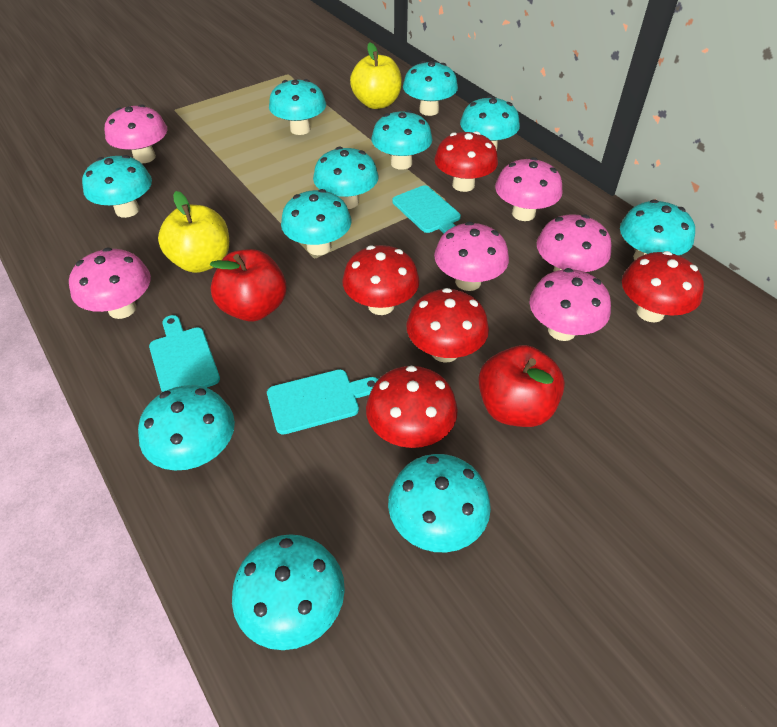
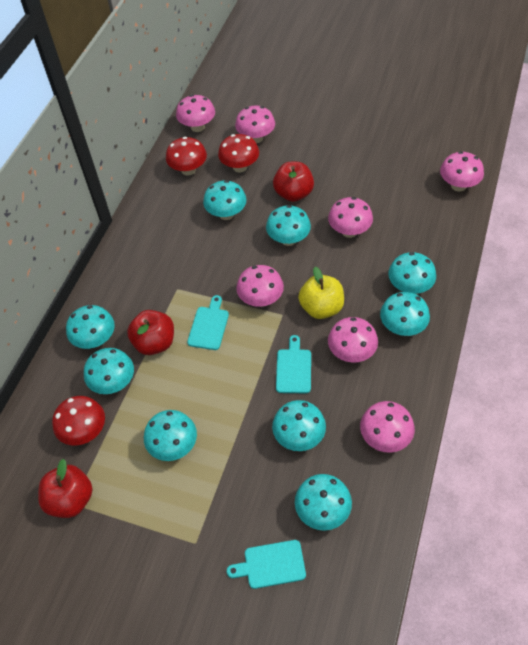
pink mushroom: [69,248,151,319] [105,104,167,163] [434,222,509,291] [495,157,563,221] [530,268,611,341] [537,214,611,272] = 6 -> [176,95,215,132] [235,105,275,143] [236,265,284,307] [328,197,373,238] [328,317,378,363] [360,401,415,453] [440,151,484,192] = 7
red apple: [210,249,287,321] [478,345,565,427] = 2 -> [38,459,92,518] [127,310,174,355] [273,162,314,202] = 3
red mushroom: [342,245,420,315] [366,366,458,448] [407,288,489,363] [434,131,498,192] [622,251,704,323] = 5 -> [52,396,105,445] [166,137,207,176] [218,134,259,172] = 3
turquoise mushroom: [82,155,152,218] [138,385,235,471] [232,534,345,650] [269,79,326,135] [281,189,352,255] [313,147,378,209] [372,110,432,170] [388,454,491,552] [403,61,458,116] [460,96,520,151] [620,199,695,260] = 11 -> [66,305,115,349] [84,348,134,394] [144,410,197,461] [203,180,246,220] [266,205,311,246] [272,400,326,451] [295,474,352,531] [380,292,430,336] [388,252,436,294] = 9
yellow apple: [158,191,229,273] [350,42,402,109] = 2 -> [298,267,344,319] = 1

